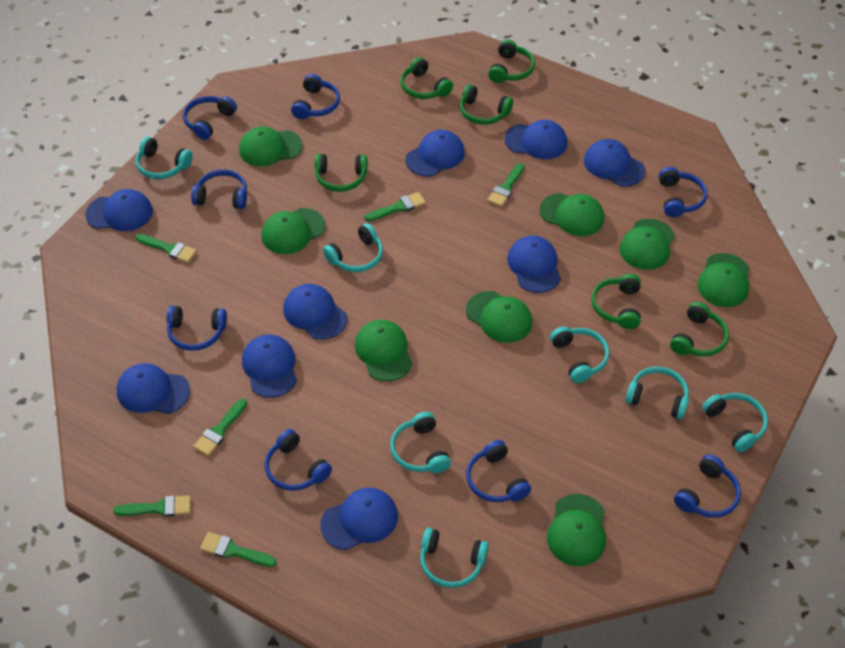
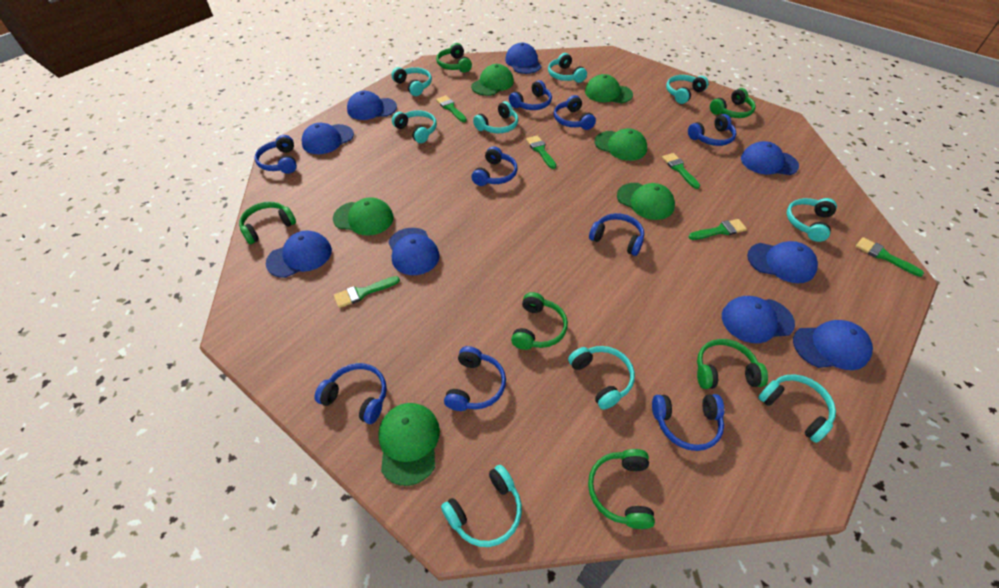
blue headphones: [167,306,227,351] [183,96,237,140] [191,169,247,209] [265,429,332,491] [291,74,340,119] [466,440,531,502] [659,167,707,217] [674,454,741,518] = 8 -> [255,135,297,174] [314,363,387,424] [444,346,506,411] [472,146,518,186] [509,80,552,110] [554,95,596,130] [589,213,644,256] [652,394,724,451] [688,114,736,146] = 9
green cap: [239,126,302,166] [261,208,326,254] [355,320,413,382] [466,291,532,343] [540,193,604,236] [547,494,606,566] [620,219,675,270] [697,253,750,307] = 8 -> [333,197,394,236] [378,403,440,486] [471,64,514,96] [585,74,633,103] [595,128,647,161] [617,183,675,220] = 6
turquoise headphones: [136,137,193,179] [323,223,383,272] [390,412,451,473] [420,528,489,588] [550,326,609,383] [625,367,689,419] [702,393,768,452] = 7 -> [391,67,432,96] [392,110,437,143] [441,465,522,547] [473,101,518,133] [548,53,587,83] [568,346,635,410] [666,75,709,104] [758,374,836,443] [786,198,837,242] = 9

